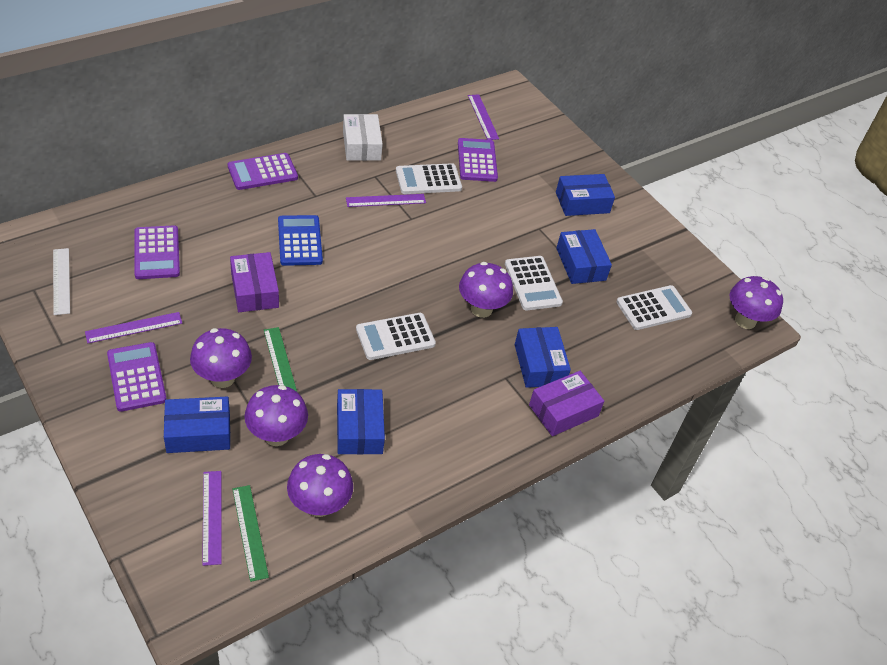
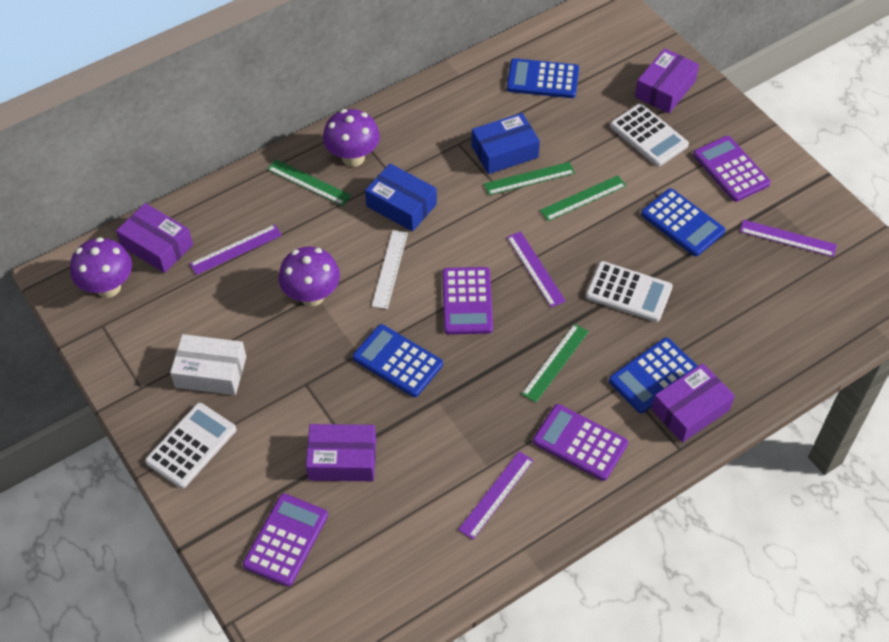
blue box: [164,397,230,453] [337,389,385,455] [515,327,571,388] [556,174,615,216] [556,229,612,284] = 5 -> [365,163,437,232] [472,113,540,174] = 2
blue calculator: [278,215,323,266] = 1 -> [352,324,443,397] [507,58,579,98] [609,338,698,413] [641,188,726,256] = 4
green ruler: [232,485,269,582] [264,327,297,392] = 2 -> [267,159,351,206] [484,162,575,195] [521,324,589,403] [540,176,626,221] = 4
purple box: [230,252,279,312] [529,371,604,436] = 2 -> [116,203,193,273] [306,424,376,481] [635,48,699,113] [652,363,735,443] = 4
purple mushroom: [190,328,252,388] [244,385,308,446] [287,454,353,517] [459,262,513,318] [730,276,783,329] = 5 -> [70,237,132,298] [279,247,340,306] [323,109,380,167] = 3
white calculator: [356,313,436,360] [396,163,462,194] [505,256,563,310] [616,285,692,330] = 4 -> [145,403,237,488] [585,261,673,322] [610,104,689,167] = 3

